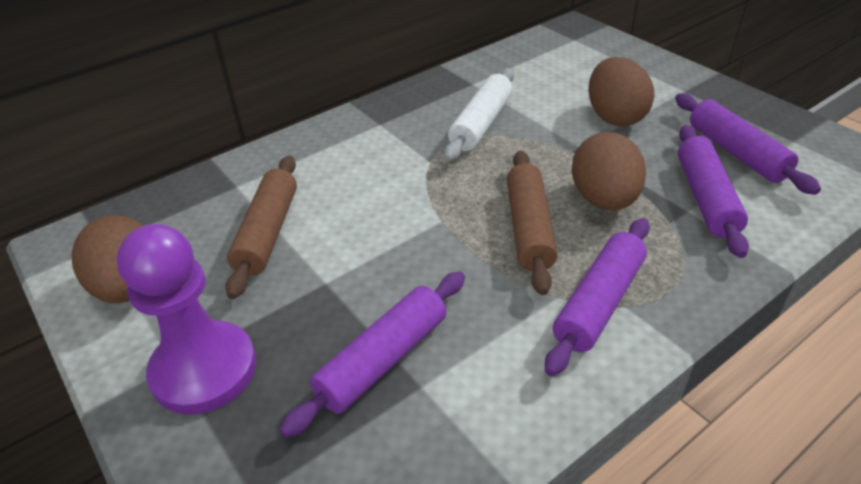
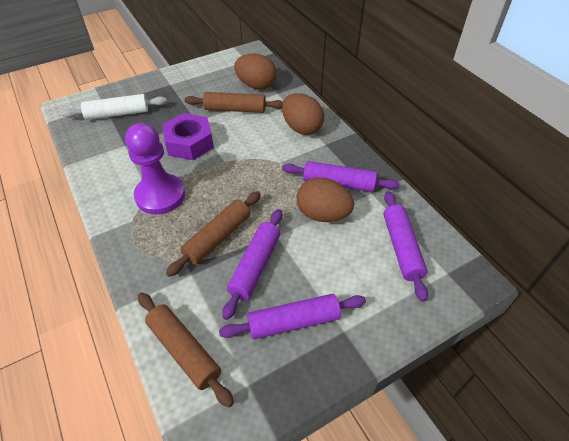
brown rolling pin: [225,155,297,299] [507,150,557,295] = 2 -> [138,292,234,407] [166,191,261,277] [185,92,283,113] = 3
purple nut: none = 0 -> [162,113,214,160] = 1

